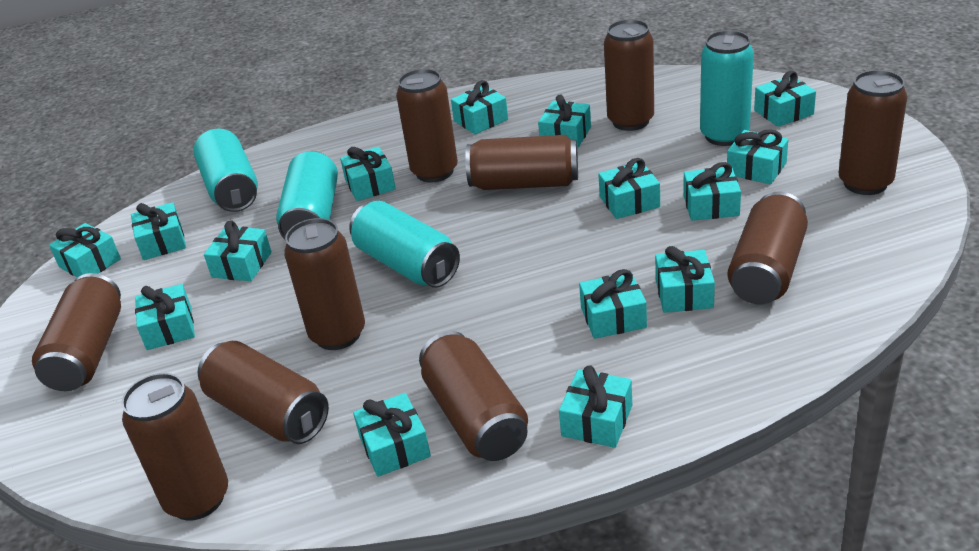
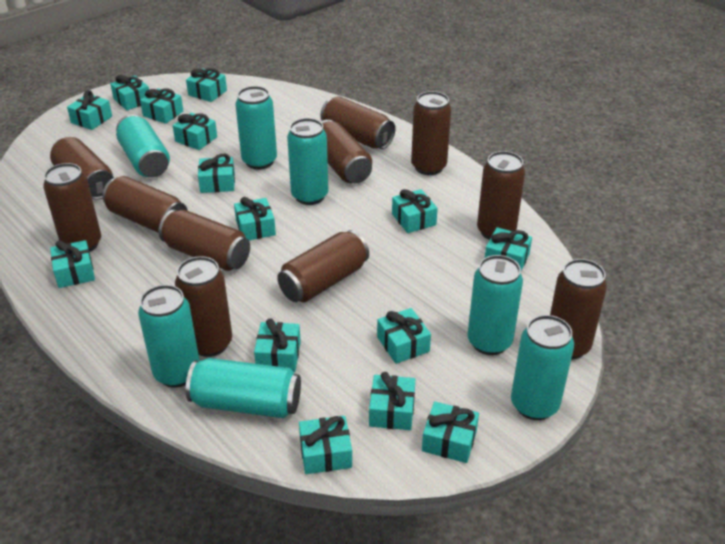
brown can: [32,273,121,391] [121,373,228,520] [198,341,329,444] [284,218,365,350] [396,69,458,183] [419,331,528,461] [465,135,578,190] [604,19,654,131] [728,192,808,304] [839,70,907,195] = 10 -> [43,163,101,252] [50,137,114,200] [102,176,188,233] [159,209,250,271] [175,256,232,357] [277,230,369,303] [320,96,395,149] [321,120,372,183] [411,91,451,175] [477,151,525,240] [550,259,607,359] = 11
turquoise can: [193,129,258,212] [276,151,338,239] [349,201,460,288] [700,30,754,146] = 4 -> [116,115,170,177] [138,285,200,388] [186,358,301,418] [236,86,277,170] [287,118,328,205] [467,255,523,355] [511,315,574,420] = 7

